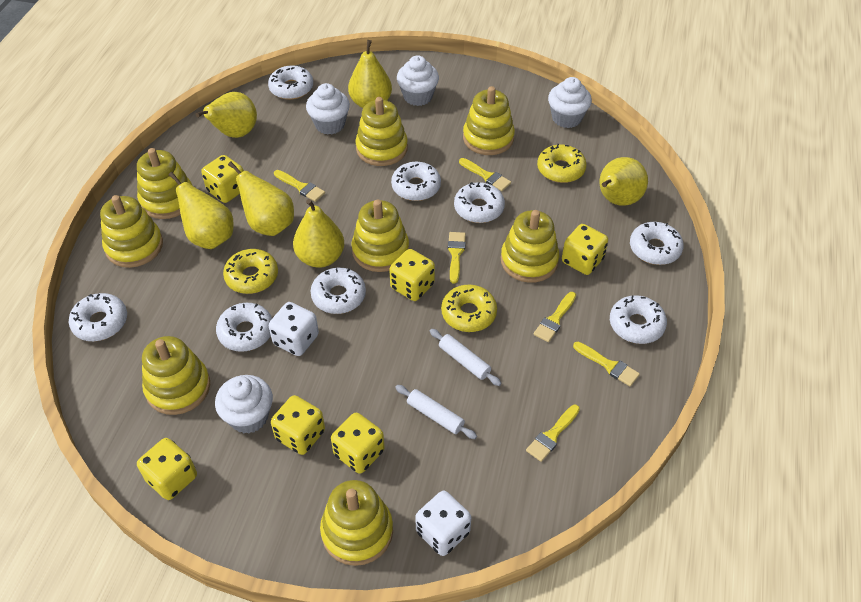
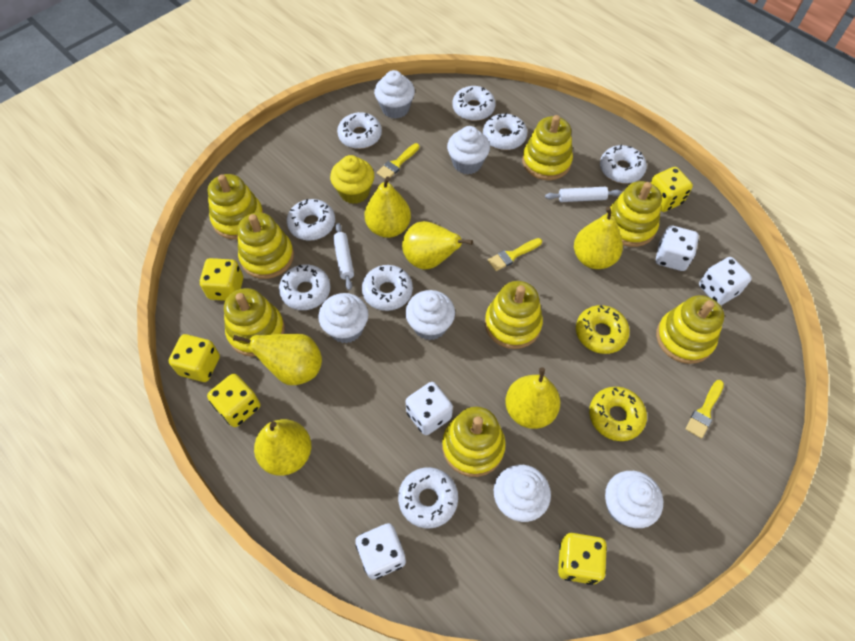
white cupcake: [215,375,273,434] [306,83,350,134] [397,56,439,106] [548,77,592,128] = 4 -> [318,293,368,344] [374,70,415,119] [405,290,455,340] [447,126,490,175] [494,465,551,522] [605,471,663,528] = 6
white dice: [269,302,319,356] [415,491,471,556] = 2 -> [355,523,406,580] [406,382,453,435] [656,225,699,271] [699,257,752,305] = 4
yellow brush: [274,170,325,202] [448,232,466,283] [459,158,511,191] [526,405,580,462] [534,292,576,342] [573,342,640,386] = 6 -> [377,143,419,179] [488,238,542,271] [685,380,724,438] = 3
yellow cupcake: none = 0 -> [330,155,374,204] = 1
yellow dice: [137,438,197,500] [201,155,244,203] [271,395,325,455] [331,413,385,474] [389,249,435,301] [562,224,608,275] = 6 -> [169,334,220,382] [200,258,243,301] [207,374,260,427] [558,533,607,585] [651,167,693,212] = 5
yellow donut: [223,249,278,294] [441,285,497,332] [537,144,587,183] = 3 -> [576,305,630,354] [589,387,647,441] = 2

